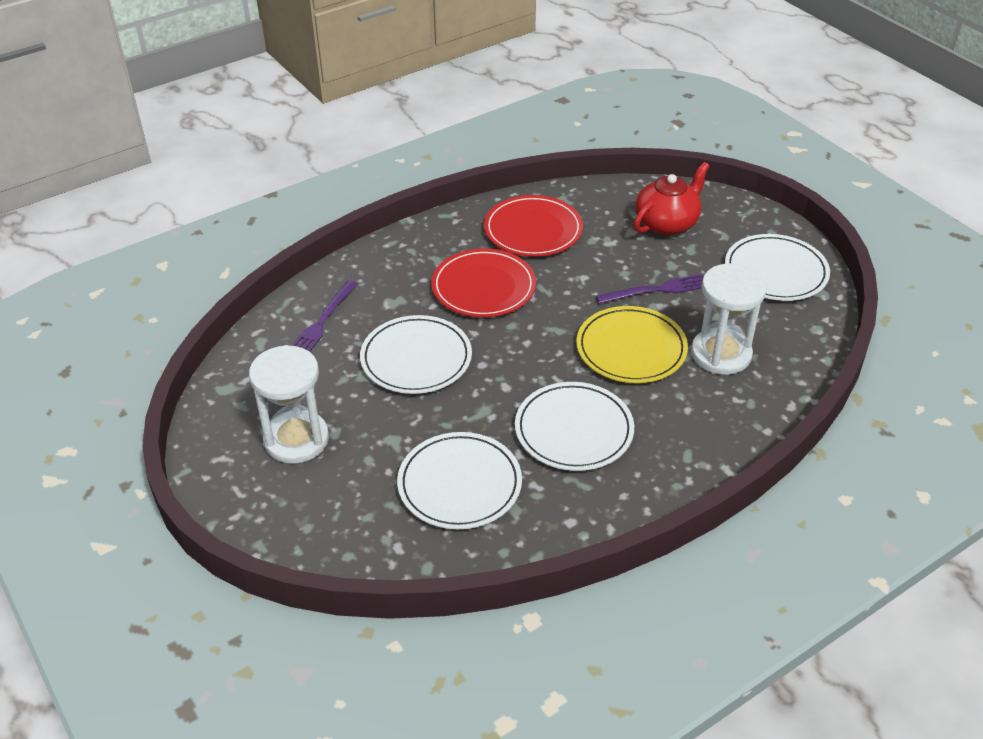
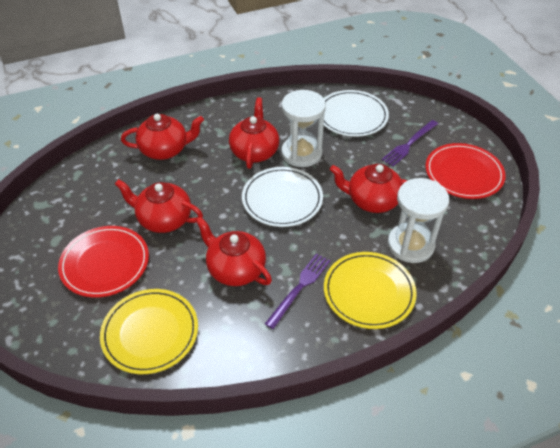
red teapot: [634,162,709,236] = 1 -> [115,179,203,233] [121,114,204,160] [195,216,272,286] [229,97,279,169] [330,164,408,213] = 5
white plate: [360,315,472,394] [397,432,522,529] [515,382,634,471] [725,234,830,301] = 4 -> [242,167,323,227] [324,90,389,137] = 2
yellow plate: [576,306,688,383] = 1 -> [100,289,198,374] [324,252,417,329] = 2

